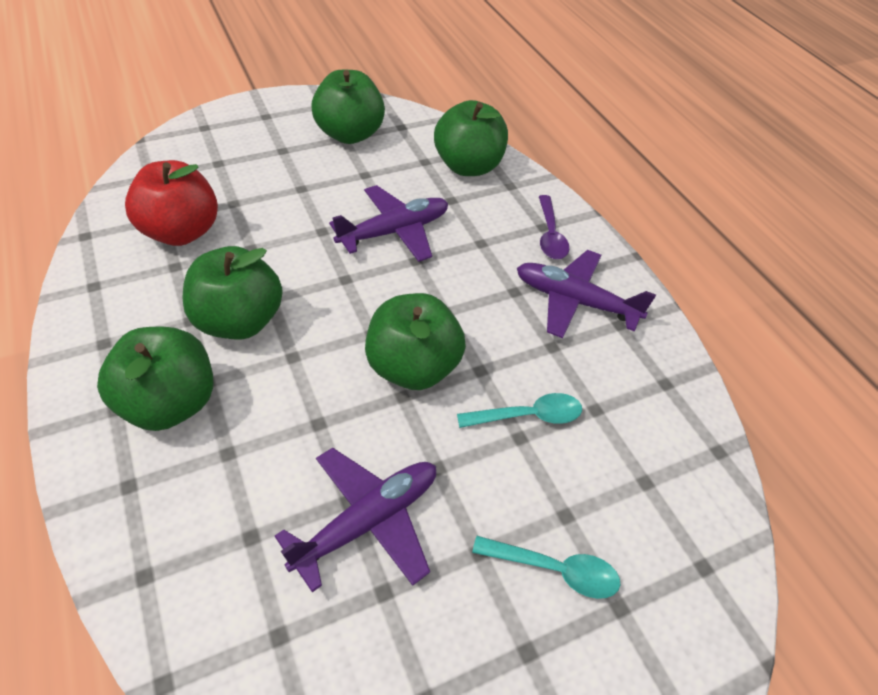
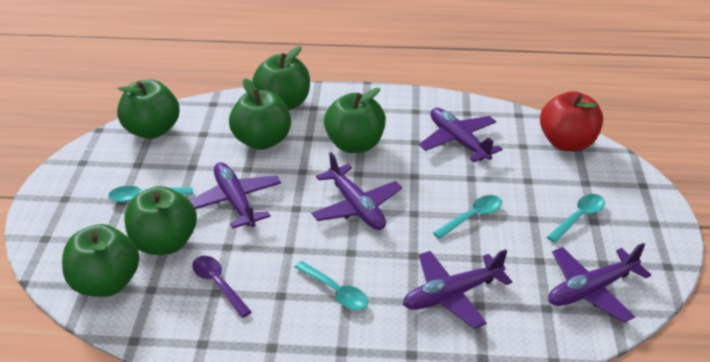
green apple: [97,327,213,431] [182,246,283,340] [311,70,385,144] [365,293,466,390] [434,100,508,176] = 5 -> [62,224,140,297] [117,79,179,139] [124,186,197,255] [229,78,291,150] [252,46,310,110] [324,88,386,153] = 6
purple plane: [275,448,436,592] [329,185,448,262] [517,250,656,338] = 3 -> [190,162,281,228] [312,152,402,230] [403,249,512,329] [419,108,503,162] [548,243,651,323] = 5
turquoise spoon: [457,393,582,428] [472,536,620,599] = 2 -> [108,186,193,202] [294,261,368,310] [433,195,502,239] [547,194,605,243] = 4

